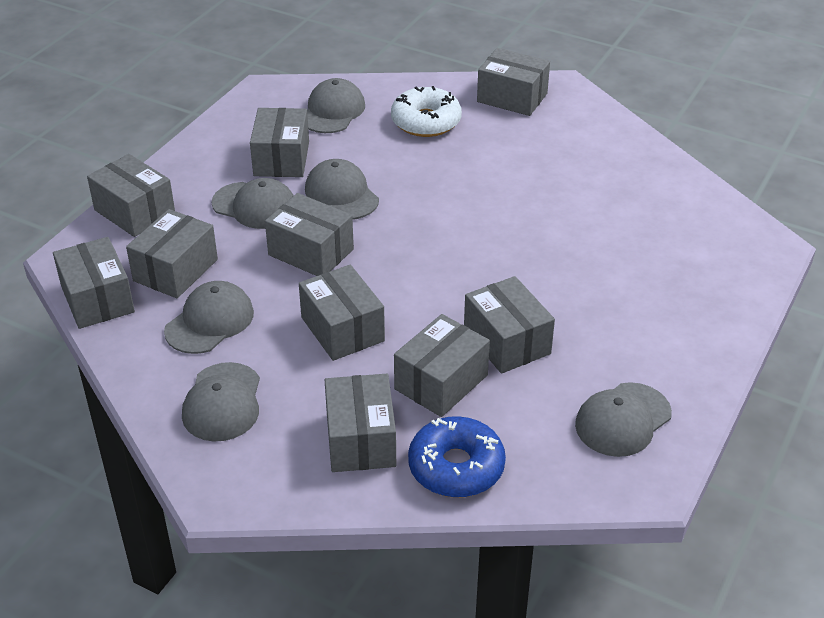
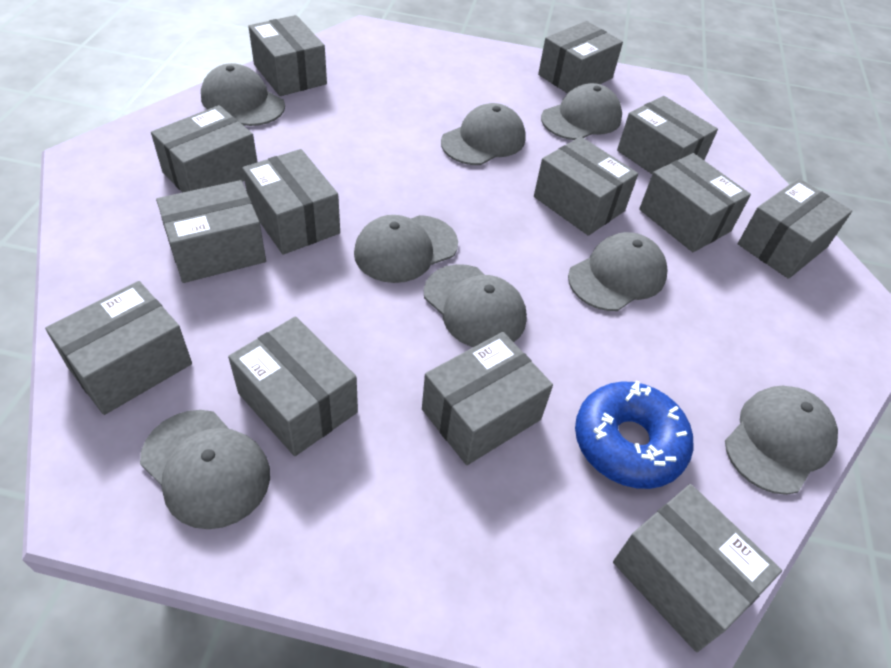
grey box: [53,237,135,329] [87,154,175,237] [126,209,218,298] [250,108,309,177] [265,193,354,276] [299,265,385,361] [325,374,396,472] [394,314,490,417] [464,276,555,374] [477,48,550,116] = 10 -> [45,281,192,415] [151,105,257,192] [156,180,266,283] [228,316,358,456] [242,149,340,255] [248,15,327,96] [422,332,553,465] [534,137,638,236] [538,21,623,94] [613,484,782,652] [617,96,718,174] [639,153,751,252] [738,178,852,279] = 13
grey cap: [164,281,254,354] [182,362,260,441] [212,178,294,229] [305,159,379,220] [307,78,365,133] [575,382,672,457] = 6 -> [140,410,270,529] [201,63,285,126] [354,215,458,283] [424,264,527,347] [441,103,526,165] [541,83,622,140] [568,232,668,311] [725,386,838,495] = 8
white donut: [391,86,462,137] = 1 -> none = 0

